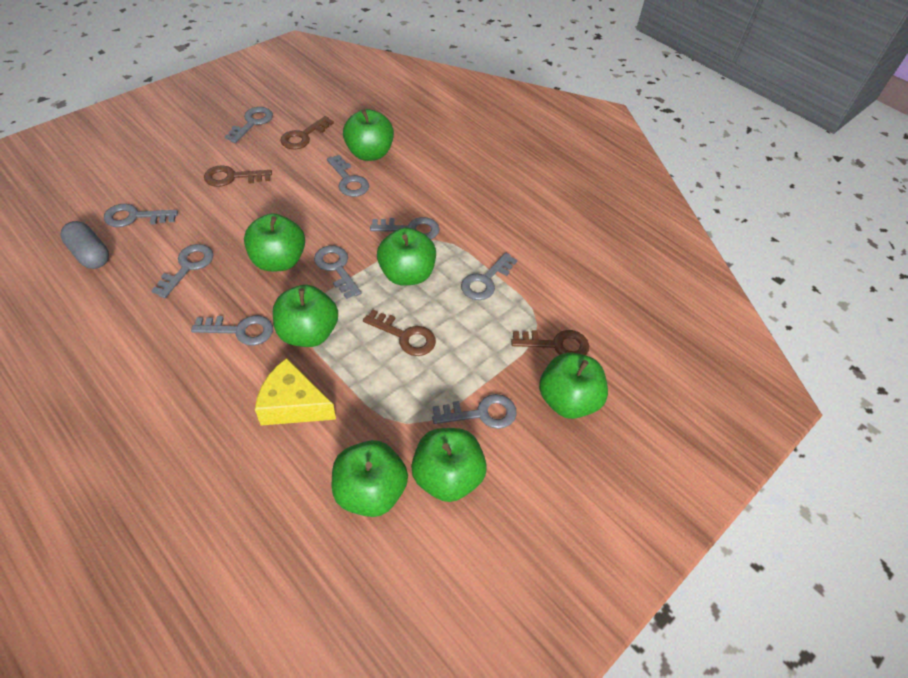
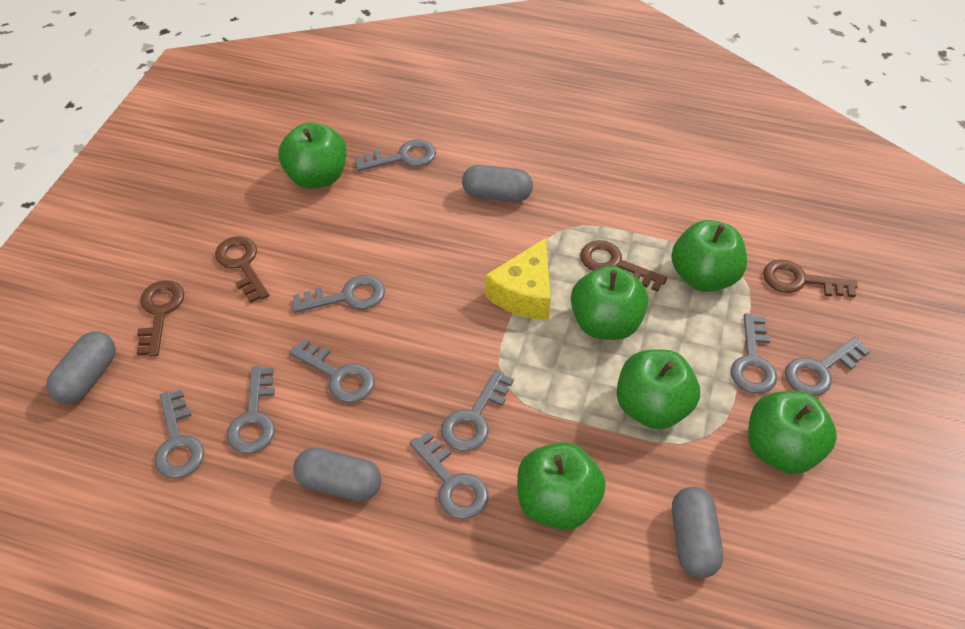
green apple: [244,213,305,272] [273,285,338,347] [332,440,408,517] [343,109,394,161] [377,228,436,286] [411,428,487,502] [539,352,608,419] = 7 -> [278,122,346,189] [517,442,606,530] [571,266,648,340] [617,350,700,429] [671,220,747,292] [748,391,837,474] = 6
grey capsule: [60,221,109,269] = 1 -> [46,331,116,404] [293,447,382,501] [462,165,533,202] [672,487,723,578] = 4

